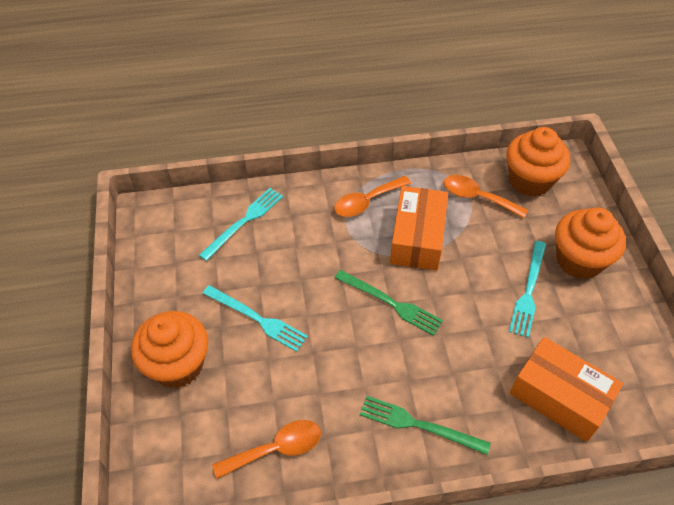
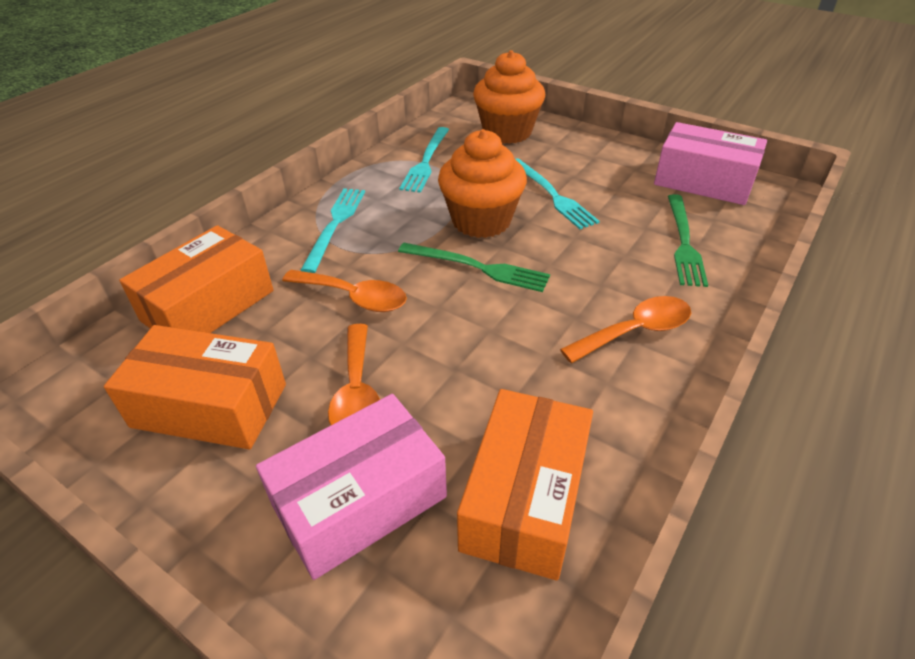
orange box: [390,186,448,271] [510,337,623,442] = 2 -> [104,325,286,449] [119,225,274,333] [457,389,593,580] = 3
orange cupcake: [131,311,208,388] [506,127,570,197] [555,207,626,279] = 3 -> [438,129,527,238] [473,50,545,144] = 2
pink box: none = 0 -> [256,394,447,580] [654,122,767,205] = 2

